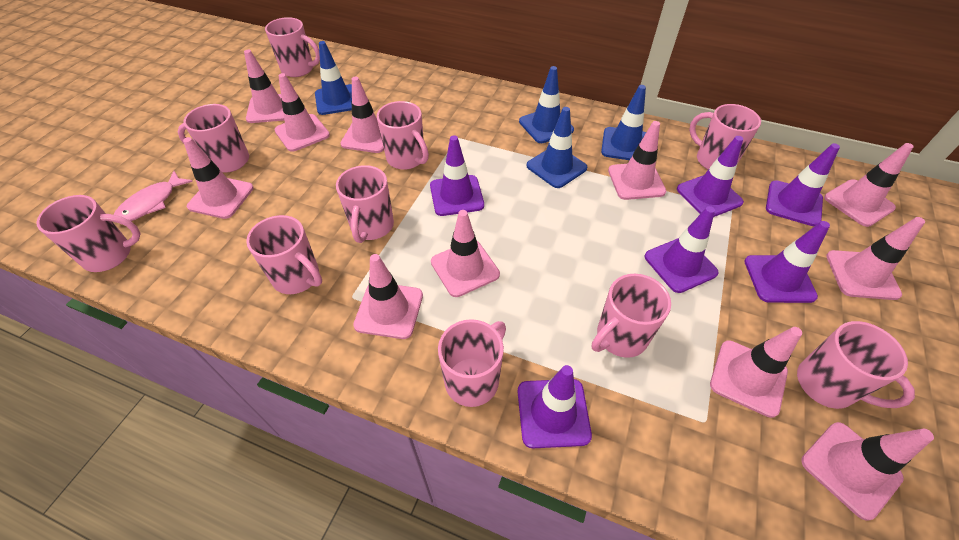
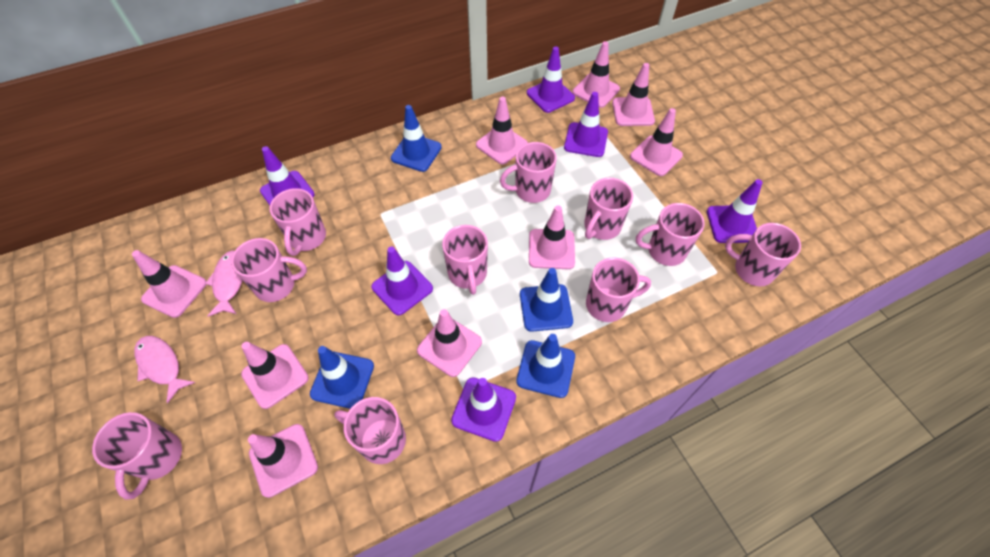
pink fish: [114,171,193,223] = 1 -> [134,336,195,403] [205,251,243,317] = 2
pink traffic cone: [183,137,254,219] [244,50,284,123] [274,73,330,152] [340,77,384,153] [353,254,423,339] [431,210,500,297] [608,121,666,200] [710,327,802,418] [801,422,934,521] [824,143,914,227] [826,217,925,300] = 11 -> [132,250,206,318] [241,342,309,409] [248,424,318,498] [417,309,482,377] [476,97,528,164] [529,205,575,269] [572,41,620,108] [612,63,655,126] [630,108,683,176] = 9

